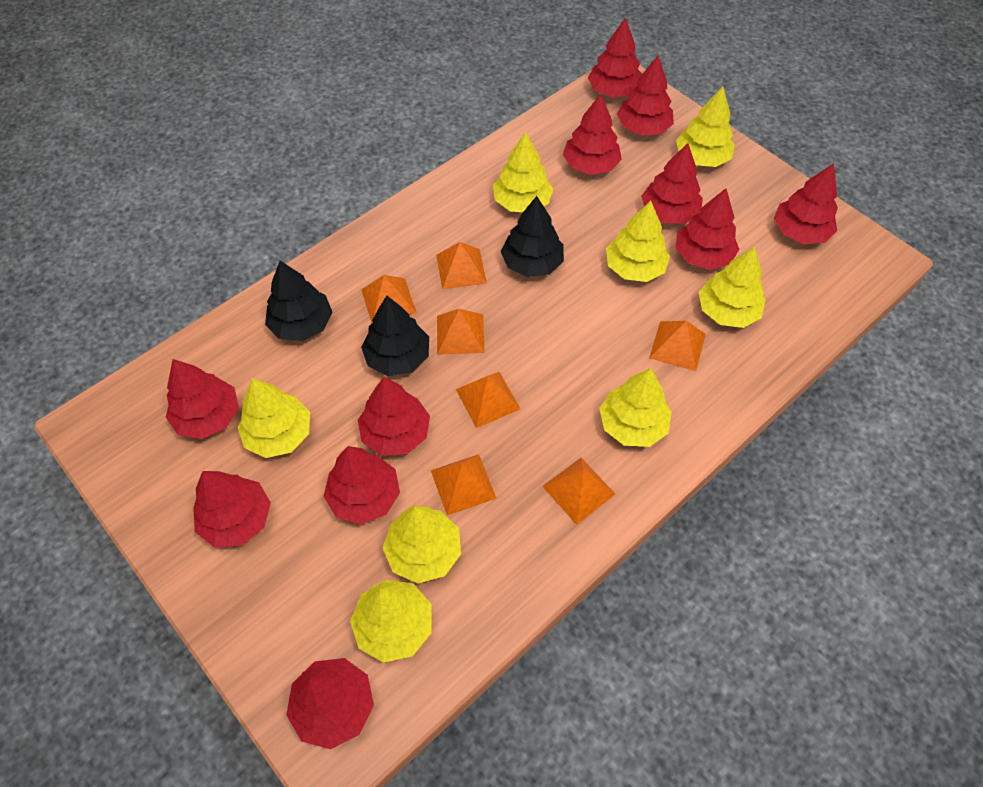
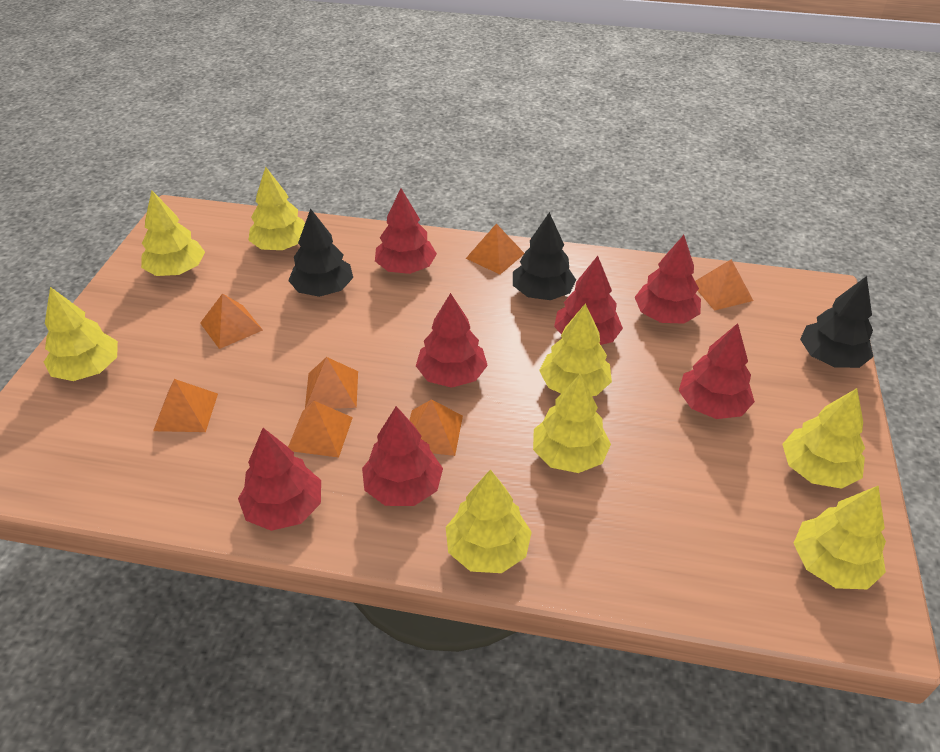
red tree: [166,359,239,439] [193,471,271,547] [286,658,374,749] [324,446,400,525] [358,377,430,456] [563,94,622,175] [588,17,642,97] [617,56,674,135] [641,143,703,224] [675,188,739,270] [774,163,838,244] = 11 -> [238,428,321,531] [362,406,443,506] [375,188,437,274] [416,293,488,388] [554,256,623,345] [635,235,701,324] [679,323,755,419] = 7

